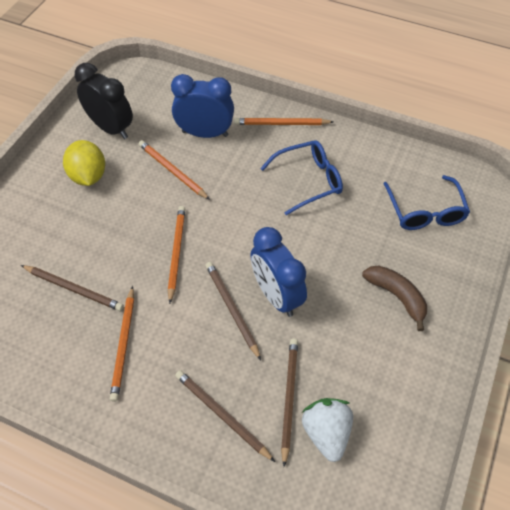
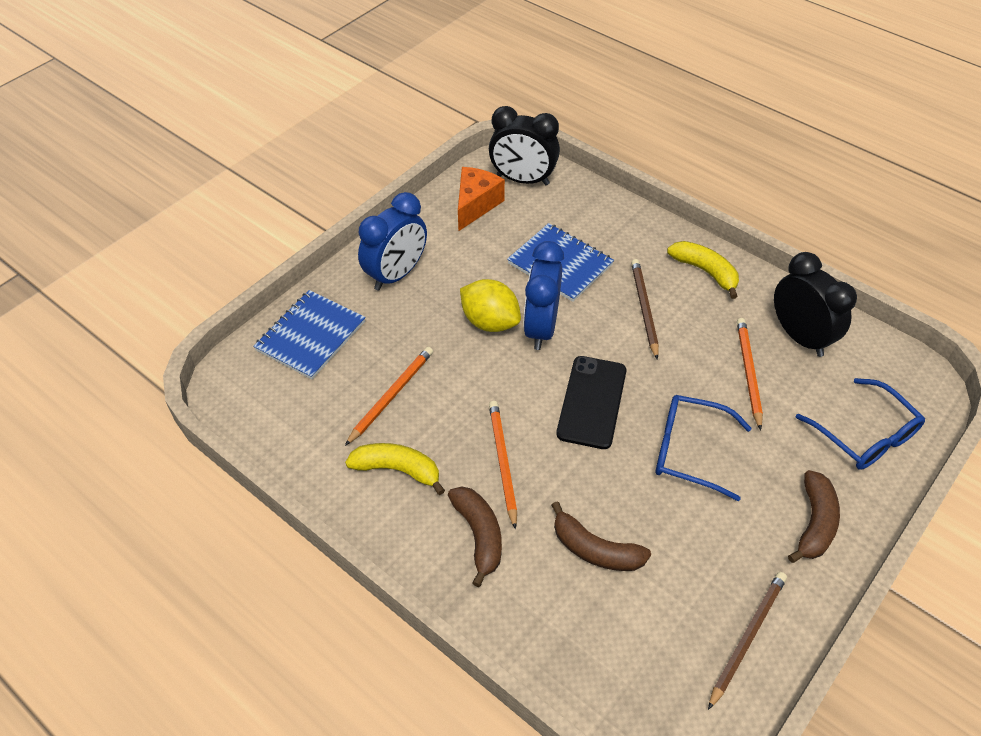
black clock: [75,63,133,139] = 1 -> [489,106,560,185] [774,252,857,357] = 2
black phone: none = 0 -> [556,356,626,449] = 1
blue notebook: none = 0 -> [253,290,366,379] [507,223,614,302] = 2
brown banana: [362,265,427,331] = 1 -> [448,486,502,587] [552,501,651,571] [788,470,840,563] = 3
brown pencil: [21,265,124,311] [175,370,275,462] [205,262,261,360] [281,339,298,467] = 4 -> [631,259,659,360] [708,572,787,710] = 2
orange cheese: none = 0 -> [458,167,505,232] = 1
orange pencil: [110,286,134,402] [138,140,210,200] [168,206,185,304] [234,118,333,125] = 4 -> [345,347,433,446] [489,401,517,530] [737,318,763,431] = 3
white strawberry: [301,398,353,462] = 1 -> none = 0
yellow banana: none = 0 -> [345,443,445,495] [667,241,739,299] = 2

